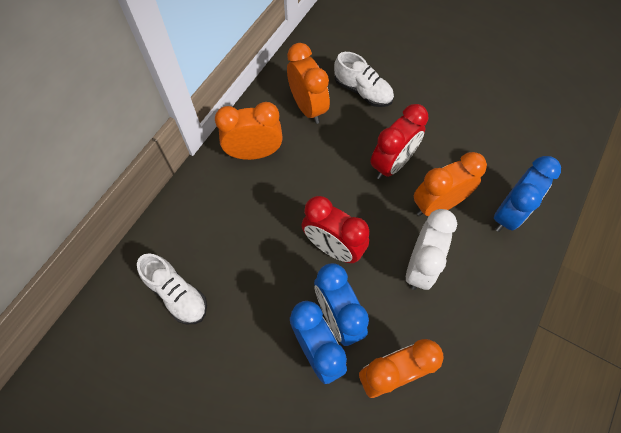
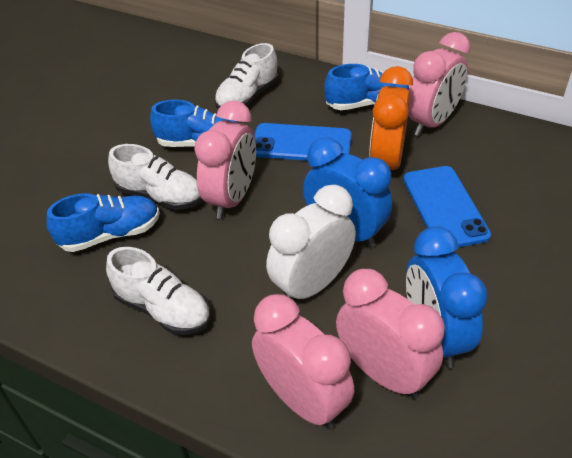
blue clock: [290,301,347,384] [314,263,369,346] [494,156,561,232] = 3 -> [303,137,392,248] [406,226,488,368] = 2
blue phone: none = 0 -> [255,123,352,161] [403,166,491,247] = 2
blue shoe: none = 0 -> [46,193,160,252] [150,100,238,147] [324,64,410,110] = 3
orange clock: [215,102,283,160] [287,43,330,124] [359,339,444,398] [414,152,487,216] = 4 -> [369,66,413,170] = 1
pink clock: none = 0 -> [194,101,256,219] [252,294,354,429] [336,269,445,399] [408,32,470,136] = 4
red clock: [301,196,369,263] [371,104,428,179] = 2 -> none = 0
white shoe: [137,253,207,324] [334,52,394,107] = 2 -> [106,247,210,335] [108,144,203,210] [214,43,278,109] = 3

